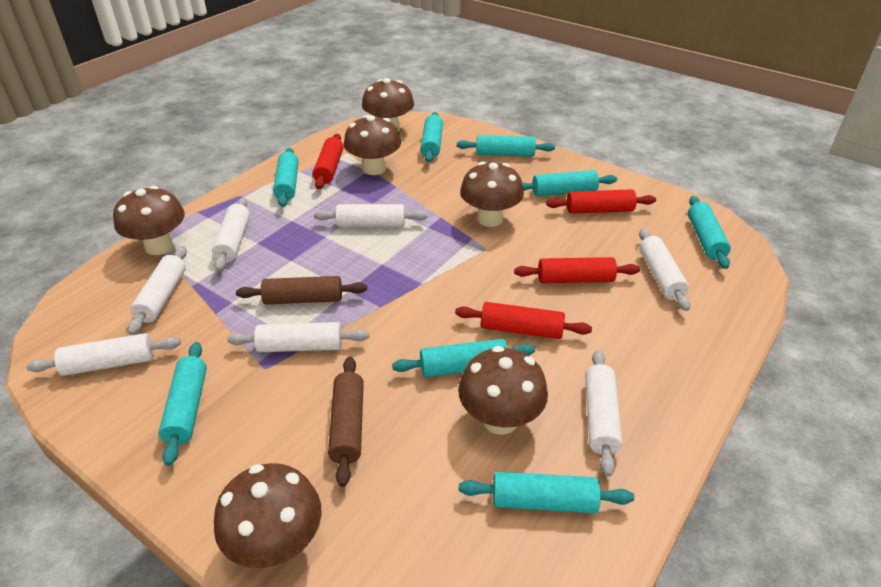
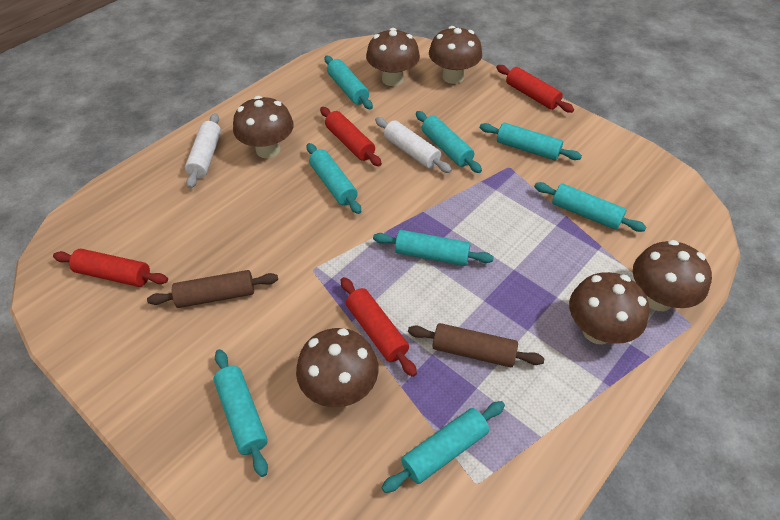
white rolling pin: [26,333,181,376] [128,246,187,335] [212,198,250,271] [227,322,369,352] [314,204,427,227] [585,350,623,477] [639,228,690,311] = 7 -> [185,113,221,189] [375,117,452,173] = 2

